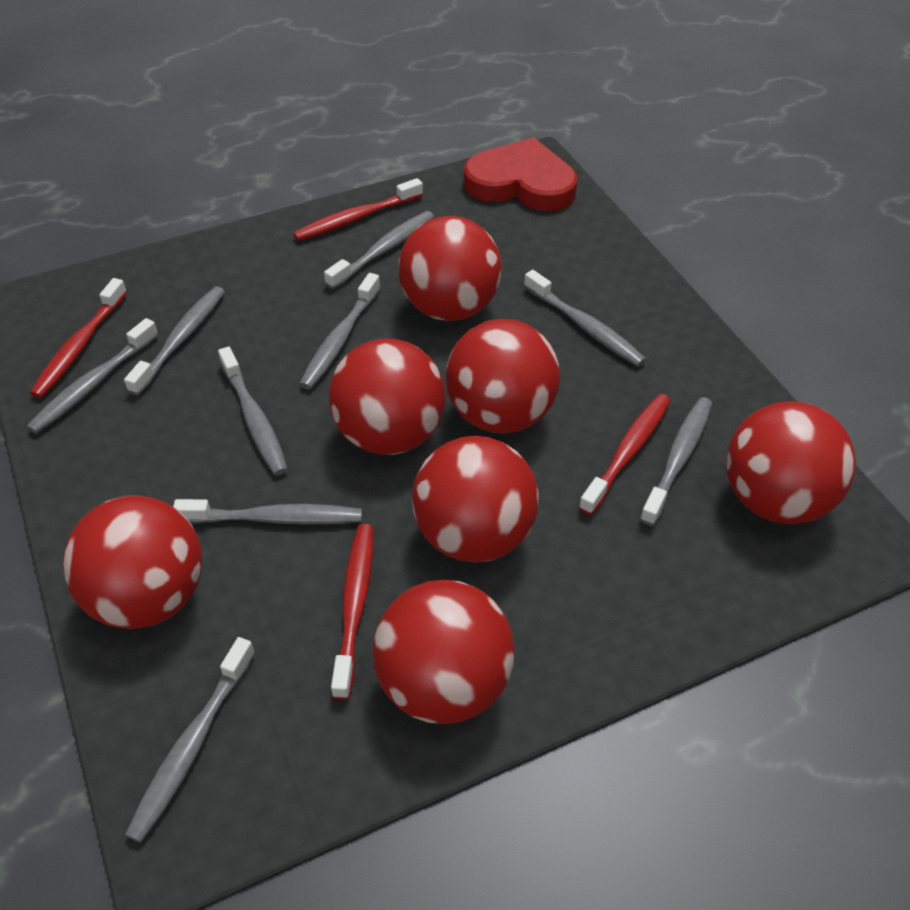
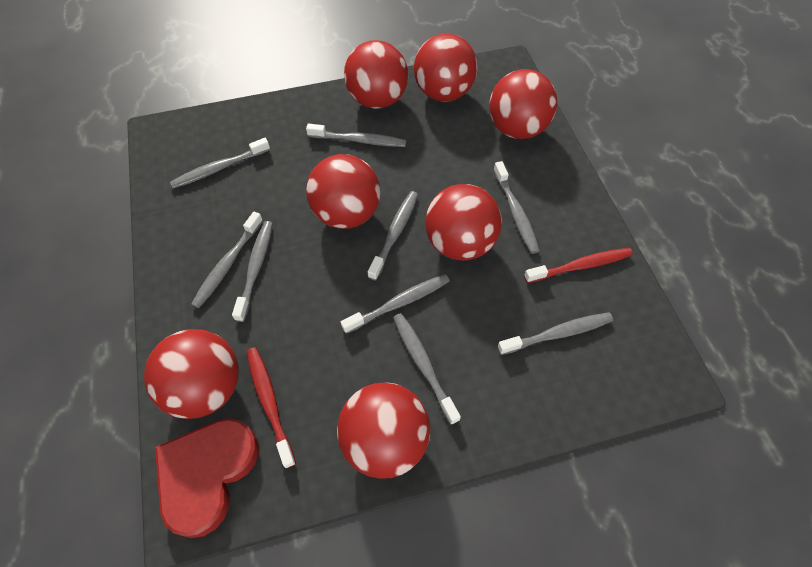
red toothbrush: [30,278,127,398] [293,178,423,241] [331,524,373,700] [579,394,671,515] = 4 -> [246,347,296,469] [524,248,633,283] = 2

